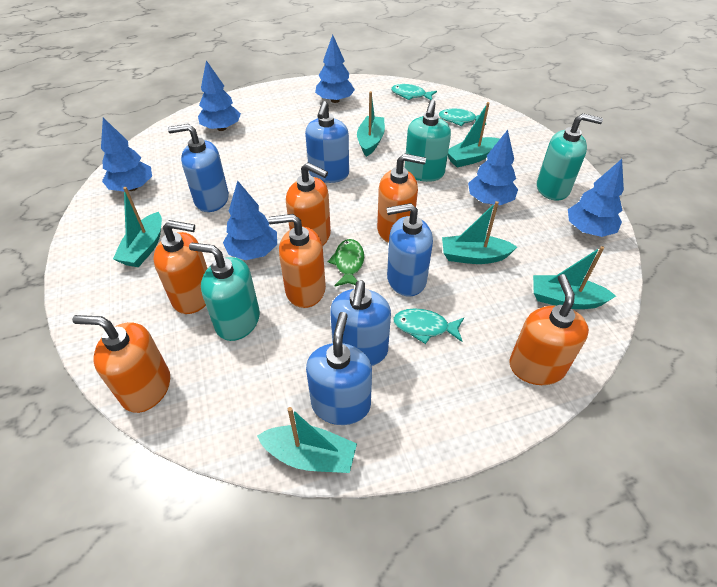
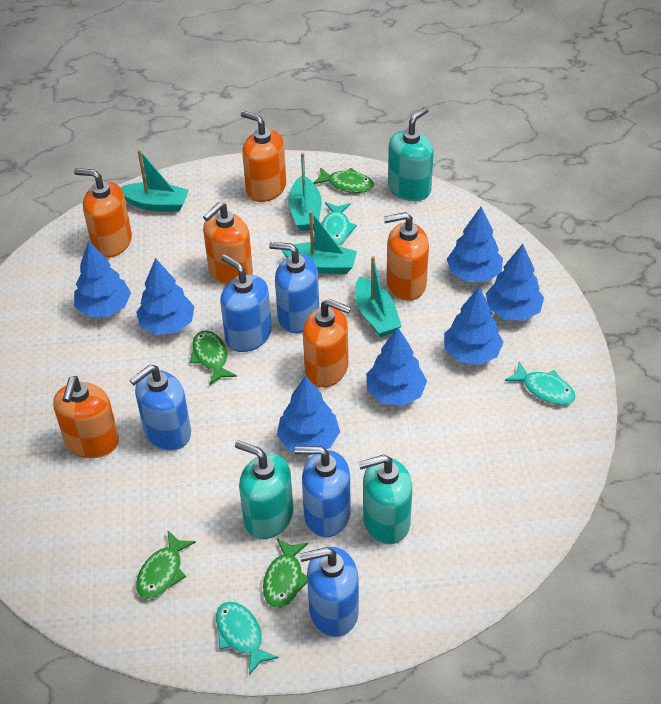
blue tree: [101,117,152,192] [198,60,241,131] [223,181,277,260] [315,35,355,103] [468,130,518,205] [568,159,624,237] = 6 -> [74,241,131,317] [136,258,195,335] [277,375,340,455] [366,327,427,406] [444,287,504,365] [447,207,503,282] [486,244,544,321] = 7
green fish: [328,239,364,287] = 1 -> [136,531,196,599] [190,330,237,386] [263,538,308,608] [313,167,374,193] = 4
turquoise boat: [113,187,162,267] [257,407,357,473] [357,91,385,157] [442,201,517,264] [448,102,500,168] [533,246,616,309] = 6 -> [120,149,189,212] [282,211,357,274] [288,153,322,231] [355,256,402,337] = 4

